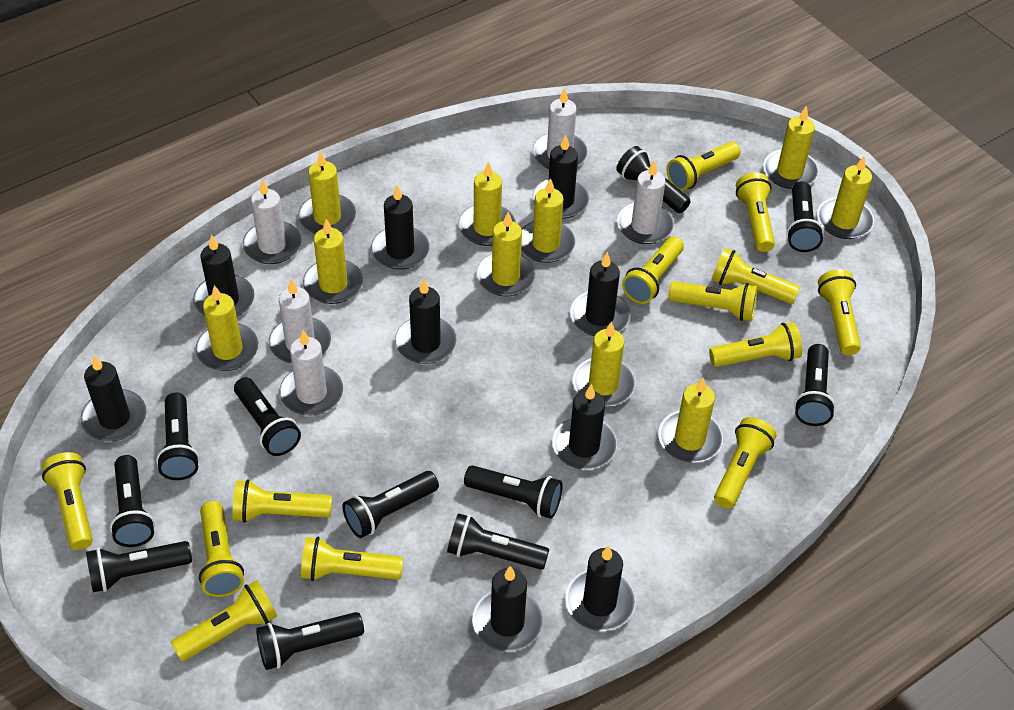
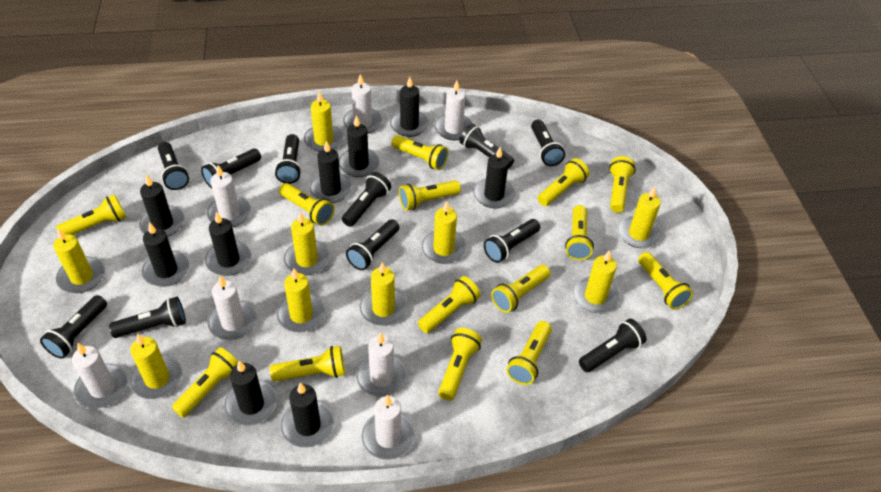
white candle: [242,179,301,264] [269,279,331,364] [279,330,343,416] [533,88,588,169] [617,160,674,244] = 5 -> [72,343,128,409] [207,165,251,227] [208,276,257,340] [343,74,382,134] [357,332,407,397] [362,395,415,460] [435,81,473,140] = 7
yellow candle: [196,285,258,371] [298,151,356,234] [303,219,363,304] [458,161,516,246] [476,212,536,297] [521,178,575,263] [572,321,635,407] [658,378,723,463] [763,106,819,189] [817,156,874,239] = 10 -> [53,228,105,293] [130,334,183,399] [277,269,325,332] [284,212,329,275] [304,91,344,152] [360,262,407,326] [422,201,466,264] [573,250,620,313] [618,187,661,248] = 9
yellow flashlight: [42,452,93,550] [171,580,277,661] [199,501,244,597] [232,480,332,523] [301,537,403,581] [622,236,684,304] [666,142,740,191] [668,281,758,321] [709,322,802,367] [711,248,800,304] [714,417,776,509] [736,172,775,252] [818,269,861,355] = 13 -> [56,194,126,235] [172,347,238,418] [270,346,345,381] [279,183,335,225] [391,135,448,170] [399,180,461,210] [418,276,481,333] [438,328,482,401] [491,265,550,313] [506,321,552,385] [538,158,590,206] [565,205,594,260] [609,156,636,213] [638,252,693,310] = 14

